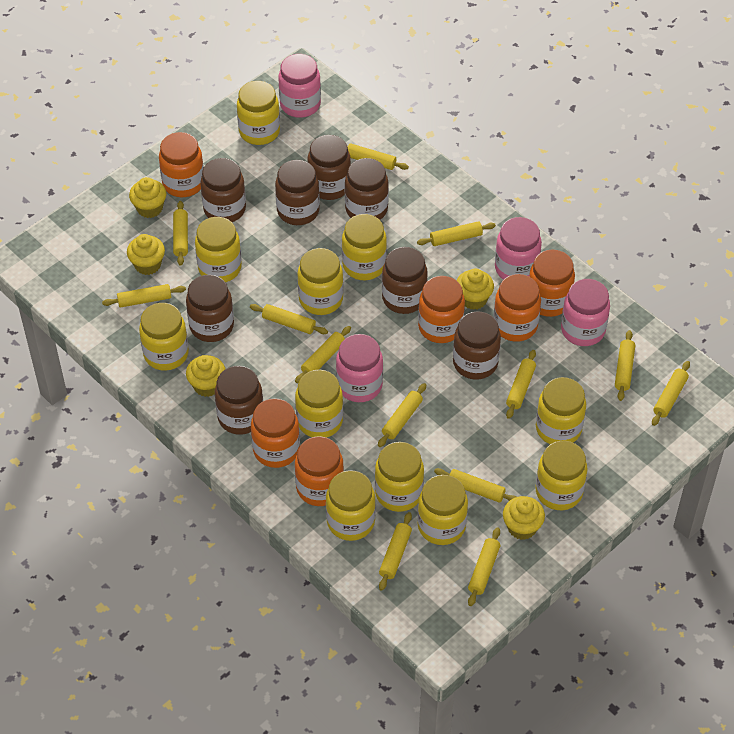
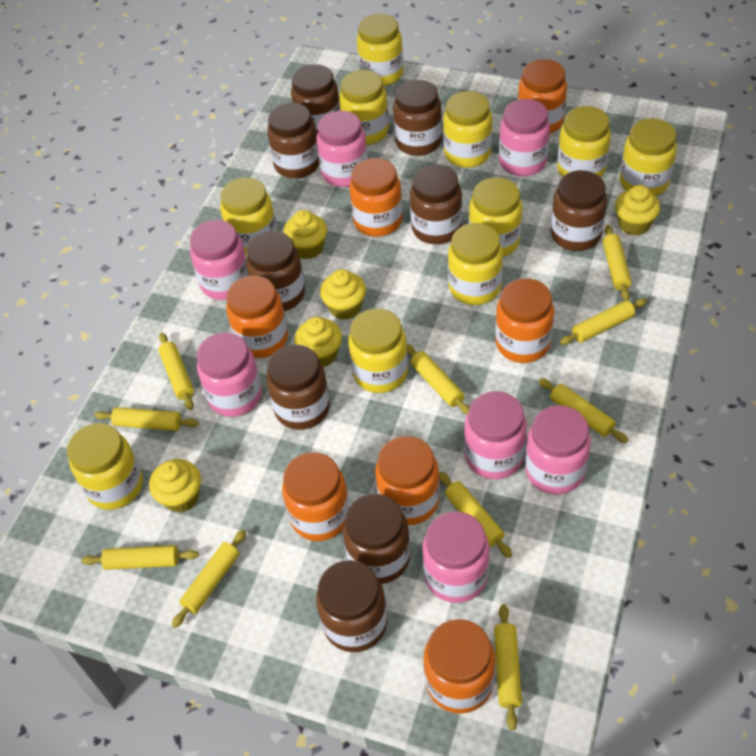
brown jar: [186,275,234,342] [200,158,246,222] [215,366,263,435] [275,160,320,225] [307,135,351,200] [345,158,389,220] [382,247,428,314] [453,311,501,380] = 8 -> [246,231,305,311] [266,344,330,430] [267,103,319,179] [291,64,340,133] [316,560,387,652] [343,494,411,584] [393,80,442,156] [410,165,462,244] [551,170,607,251] = 9
orange jar: [159,132,204,197] [251,398,300,468] [295,436,344,506] [418,276,465,343] [493,274,541,342] [529,250,575,317] = 6 -> [226,276,288,358] [282,452,349,541] [349,158,403,237] [375,436,440,525] [424,619,495,714] [495,278,554,363] [518,59,567,134] = 7
pink jar: [278,54,321,118] [336,334,383,402] [495,217,542,280] [561,279,610,346] = 4 -> [190,220,248,300] [197,332,262,417] [316,111,368,187] [422,511,490,603] [464,391,527,480] [499,99,550,176] [525,405,591,495] = 7
yellow jar: [139,303,189,371] [195,217,242,282] [237,81,280,145] [295,370,343,438] [298,248,343,315] [326,470,376,541] [342,214,387,280] [375,442,424,512] [417,475,468,545] [536,377,586,444] [536,441,587,510] = 11 -> [67,423,143,510] [220,177,277,256] [339,70,389,145] [348,308,408,393] [357,14,403,86] [443,91,492,168] [448,223,503,305] [469,177,522,257] [557,106,611,177] [620,118,677,196] = 10
yellow rolling pin: [102,284,186,308] [173,201,188,266] [250,304,328,334] [295,326,351,383] [348,143,409,170] [378,383,426,447] [379,512,412,591] [417,221,496,246] [434,468,516,503] [468,527,500,606] [506,350,536,419] [615,330,635,401] [652,361,690,426] = 13 -> [82,545,199,570] [95,407,198,431] [159,333,194,410] [172,530,246,628] [407,344,470,414] [439,472,512,558] [494,604,522,730] [539,378,628,443] [560,298,647,345] [603,225,631,300] = 10

